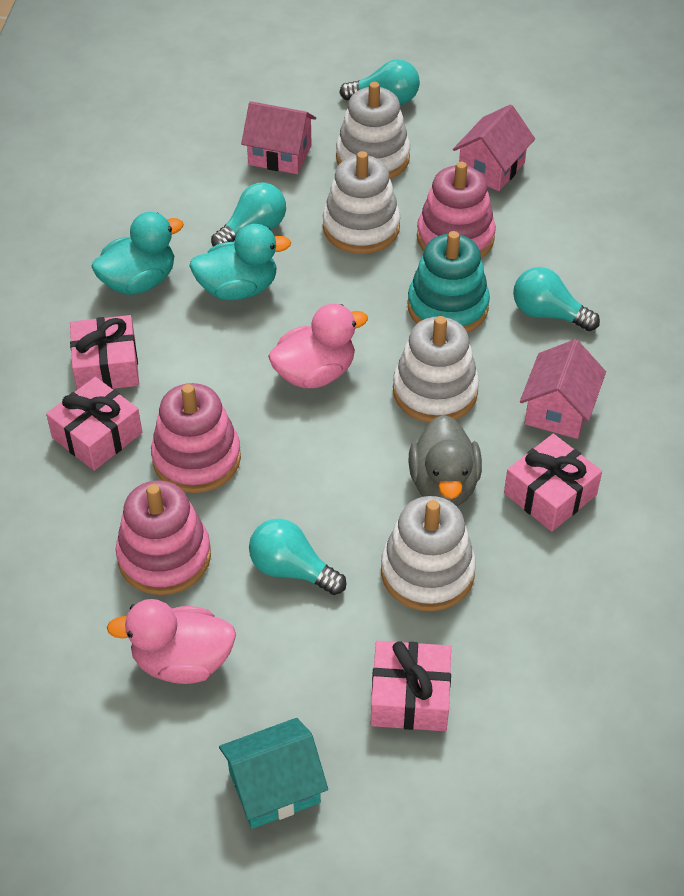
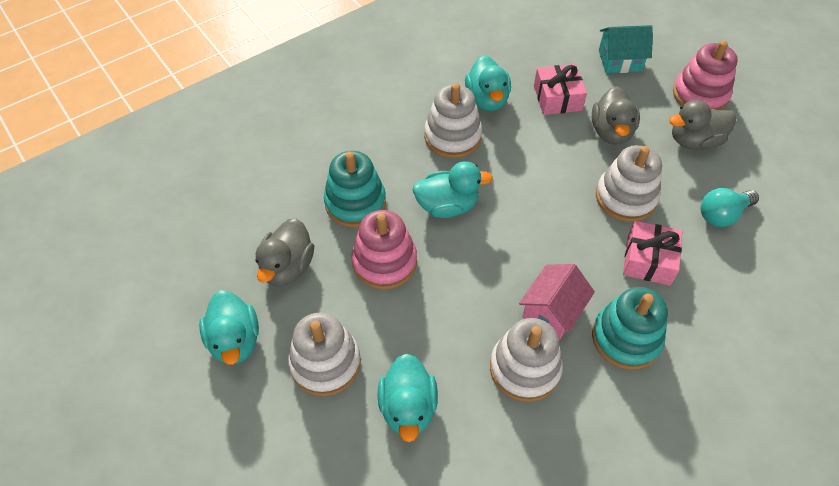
grey duck: [409,415,482,506] = 1 -> [255,218,314,286] [592,86,640,145] [669,100,736,150] = 3
pink duck: [107,599,236,684] [268,304,368,388] = 2 -> none = 0
pink gift: [46,377,142,471] [70,315,139,390] [371,641,451,731] [504,434,602,532] = 4 -> [534,64,587,115] [623,221,682,285] = 2
pink house: [241,101,316,174] [453,104,535,191] [520,339,606,439] = 3 -> [519,264,595,339] = 1
pink stacking toy: [116,481,211,595] [151,383,241,493] [417,162,496,258] = 3 -> [352,210,417,289] [673,41,738,109] = 2
turquoise duck: [91,212,184,295] [189,224,291,300] = 2 -> [199,290,259,365] [378,353,438,442] [412,161,493,218] [465,55,511,111] = 4
turquoise light bulb: [211,183,286,247] [249,519,347,595] [339,59,420,105] [513,267,600,331] = 4 -> [701,188,759,227] = 1
turquoise stacking toy: [408,231,490,333] = 1 -> [324,151,386,228] [592,287,668,369] = 2

